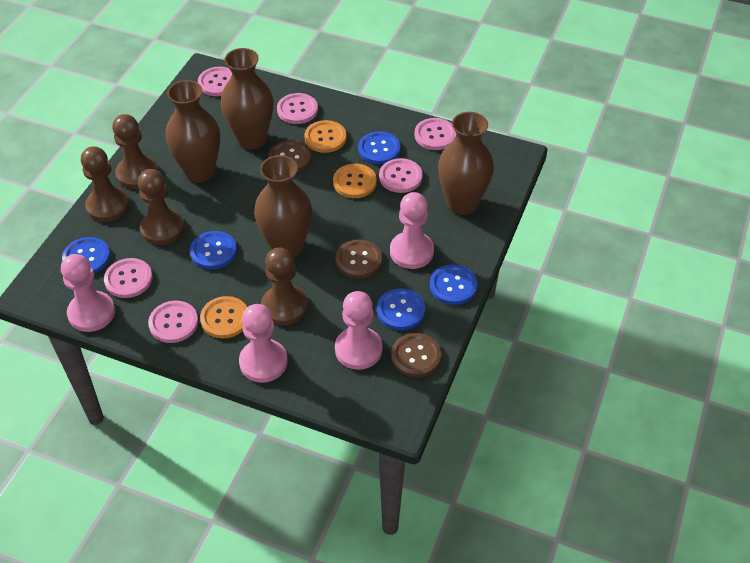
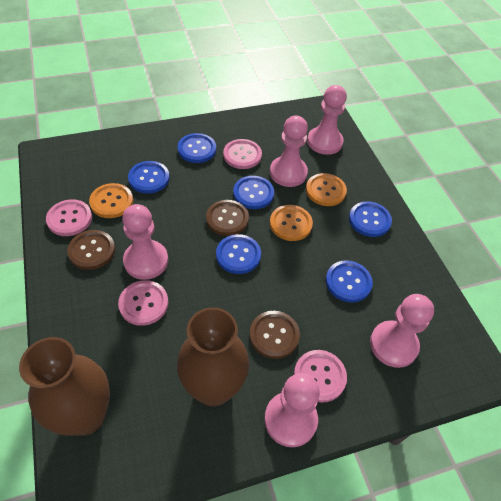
blue button: [62,237,110,274] [190,231,237,269] [358,131,401,164] [377,288,425,330] [430,264,477,305] = 5 -> [128,161,170,194] [178,133,216,163] [216,234,261,274] [233,176,274,209] [326,260,373,302] [349,201,392,237] = 6
brown pawn: [81,146,130,222] [112,114,158,189] [138,169,184,245] [261,247,308,325] = 4 -> none = 0
brown vase: [166,80,220,183] [221,48,274,150] [254,155,312,258] [438,112,494,215] = 4 -> [19,337,110,436] [177,307,249,407] = 2
pink button: [104,258,152,298] [148,301,198,343] [198,67,232,96] [277,93,318,124] [379,158,423,193] [414,118,456,150] = 6 -> [46,199,92,236] [118,280,168,326] [223,139,262,169] [294,350,347,403] = 4
pink pawn: [61,254,115,332] [239,304,288,383] [335,291,382,370] [390,192,434,269] = 4 -> [122,204,168,280] [264,373,320,447] [270,115,308,187] [307,85,347,155] [370,294,434,368] = 5

